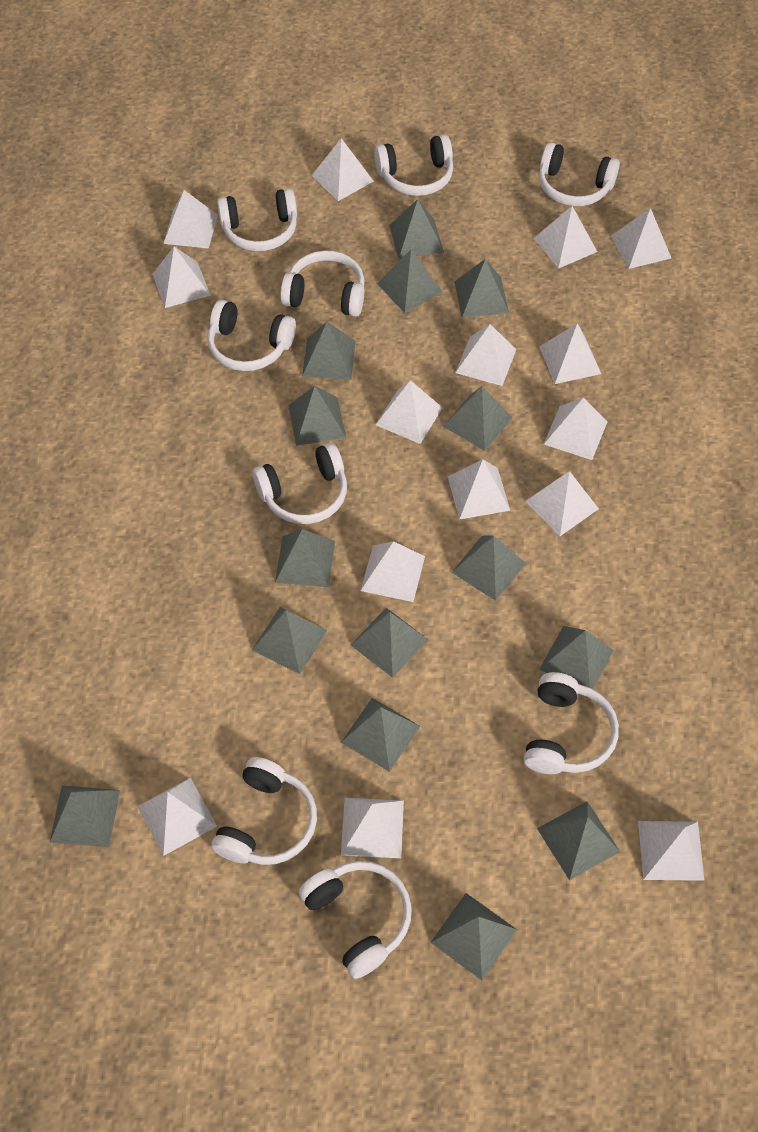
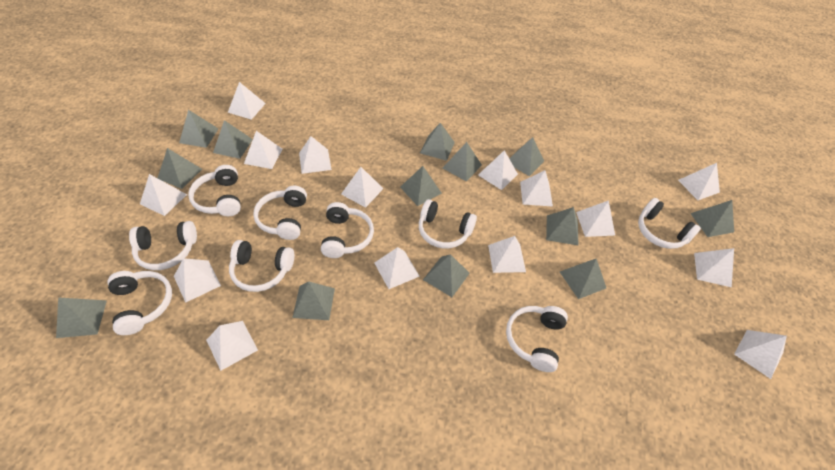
grey pyramid: [50,785,120,847] [252,607,328,674] [275,529,335,587] [288,386,346,446] [302,322,356,380] [341,698,420,772] [351,608,428,678] [377,250,443,313] [389,199,444,259] [430,893,517,980] [443,386,513,451] [452,536,526,601] [455,259,509,318] [537,801,620,880] [539,626,614,689] = 15 -> [56,297,107,338] [158,148,202,189] [179,110,218,148] [213,120,253,159] [292,281,335,320] [400,166,442,206] [420,123,455,161] [423,254,470,297] [443,142,482,182] [509,137,544,176] [546,207,579,246] [560,259,606,299] [690,200,734,237] = 13

